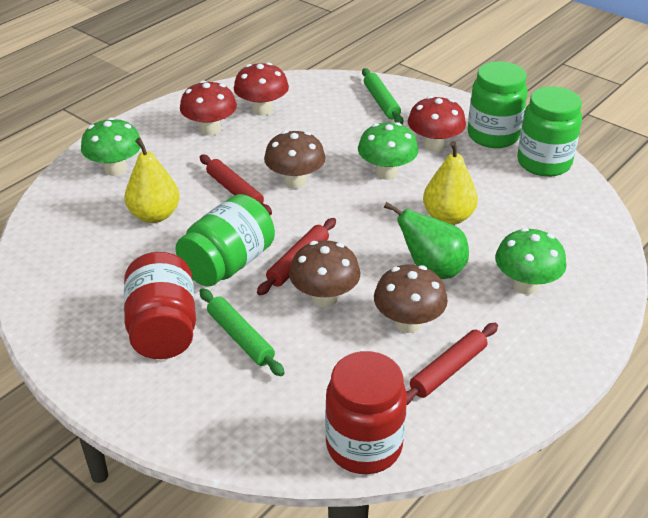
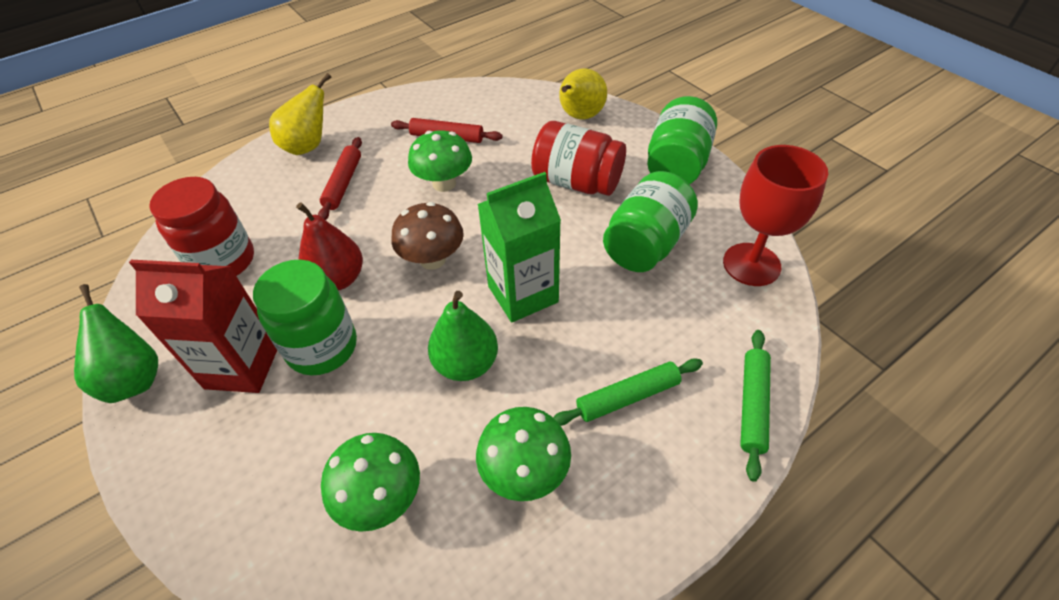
brown mushroom: [264,131,326,189] [289,240,361,307] [374,265,448,333] = 3 -> [391,202,464,270] = 1
green carton: none = 0 -> [478,172,561,322] = 1
green pear: [384,202,469,279] = 1 -> [74,284,158,403] [428,291,498,381] = 2
red carton: none = 0 -> [129,260,277,393] = 1
red goblet: none = 0 -> [723,145,828,286] = 1
red mushroom: [180,80,237,136] [234,62,289,116] [408,96,466,152] = 3 -> none = 0
red pear: none = 0 -> [296,202,363,291] = 1
red rolling pin: [200,155,272,215] [257,218,336,295] [406,323,498,405] = 3 -> [318,137,362,220] [391,118,502,143] = 2

